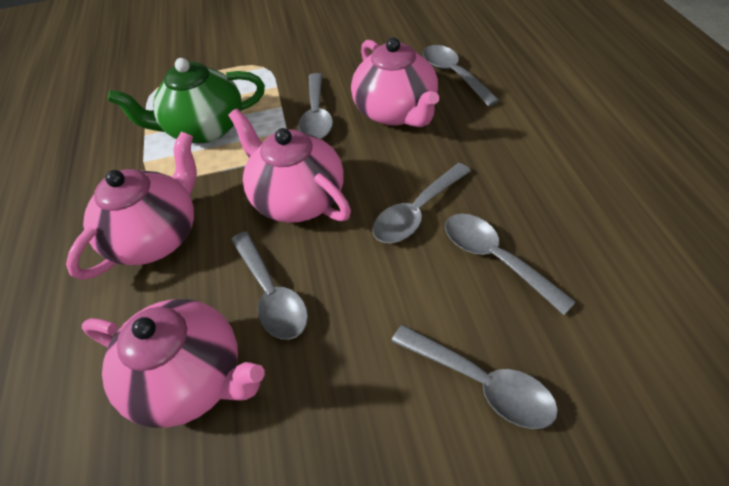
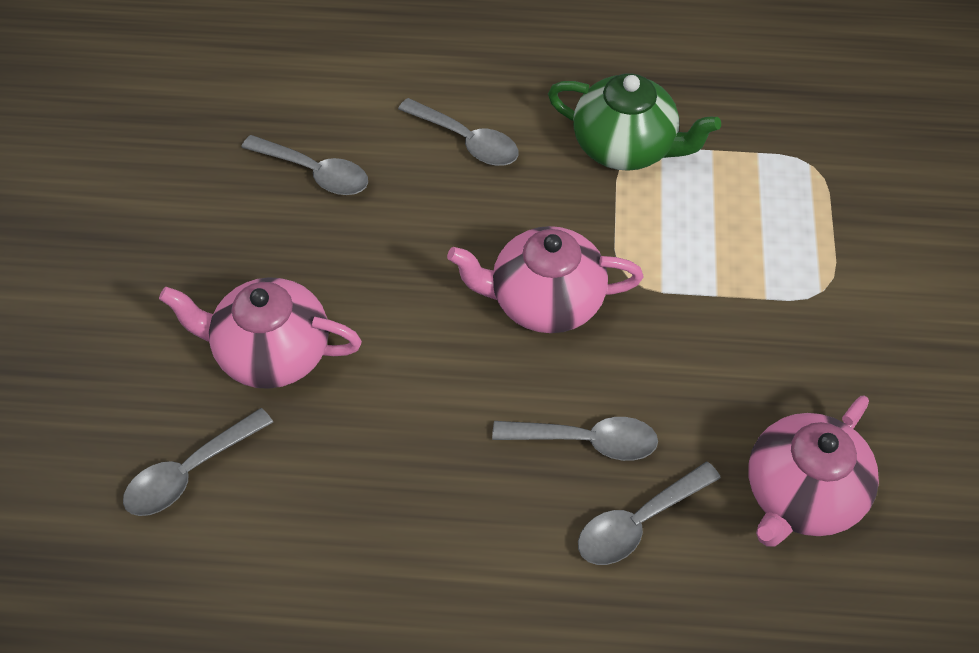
grey spoon: [231,231,308,340] [298,73,333,139] [372,163,471,243] [391,325,558,429] [423,45,500,107] [445,214,576,315] = 6 -> [123,408,273,516] [241,135,368,195] [398,98,518,166] [492,417,658,461] [578,462,721,565] = 5
pink teapot: [66,132,197,280] [82,299,265,428] [228,109,351,223] [351,37,439,127] = 4 -> [159,277,362,389] [447,226,644,333] [748,396,879,547] = 3

